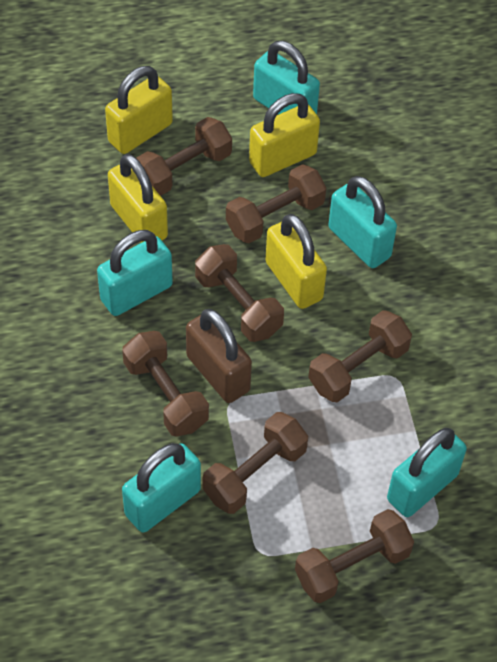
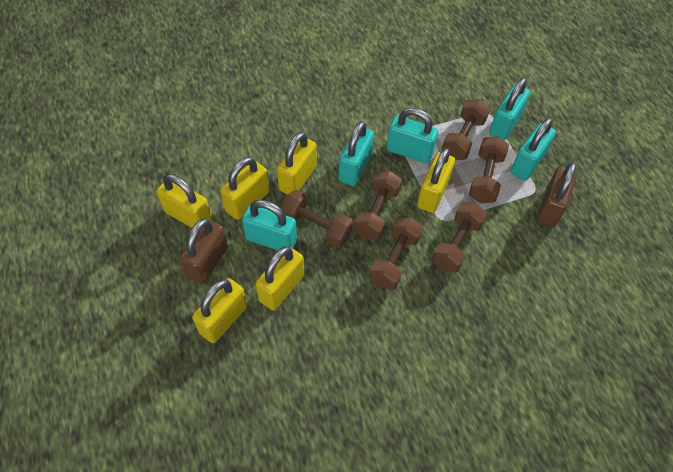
brown dumbbell: [122,331,209,437] [136,117,232,196] [195,244,284,342] [202,412,308,514] [226,164,326,243] [295,509,414,603] [308,310,412,402] = 7 -> [280,190,353,248] [354,170,402,240] [369,216,423,290] [432,202,487,273] [442,99,490,160] [469,136,509,203] = 6
brown padlock: [186,309,252,403] = 1 -> [179,218,228,284] [537,162,577,227] = 2
yellow padlock: [105,66,173,154] [108,154,168,243] [249,93,320,177] [265,214,327,309] = 4 -> [157,174,212,228] [192,278,247,343] [220,157,270,220] [255,246,304,310] [277,132,317,194] [417,148,455,213] = 6

